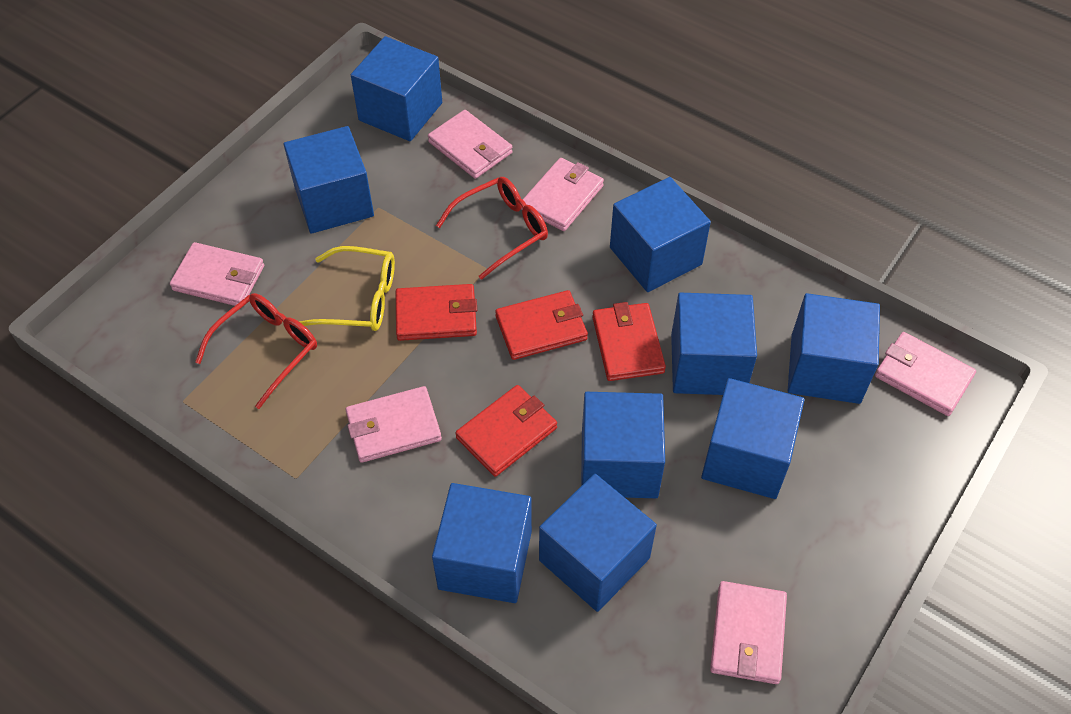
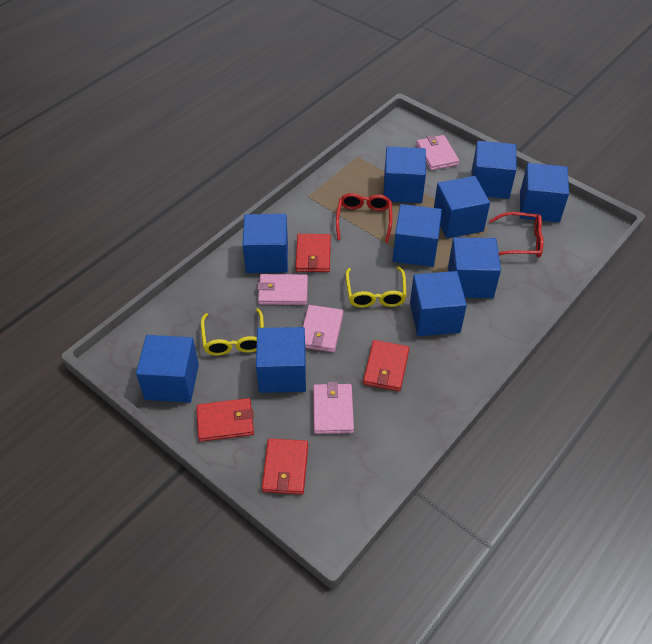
blue cube: [283,126,374,234] [351,36,442,141] [432,483,532,603] [539,474,657,612] [581,392,665,498] [610,177,711,292] [671,293,757,395] [701,378,804,499] [788,293,880,404] = 9 -> [136,335,199,403] [243,214,288,273] [256,327,306,393] [384,147,426,203] [393,204,442,267] [410,271,467,336] [434,176,490,239] [448,237,501,298] [471,141,517,199] [520,163,569,222] = 10
pink wallet: [170,242,264,306] [346,386,442,463] [428,110,513,179] [521,158,604,231] [710,581,787,684] [875,332,976,416] = 6 -> [257,274,308,305] [303,305,343,352] [313,382,354,434] [416,135,459,171] = 4
yellow glasses: [299,246,395,331] = 1 -> [201,308,264,356] [346,267,407,308] = 2

